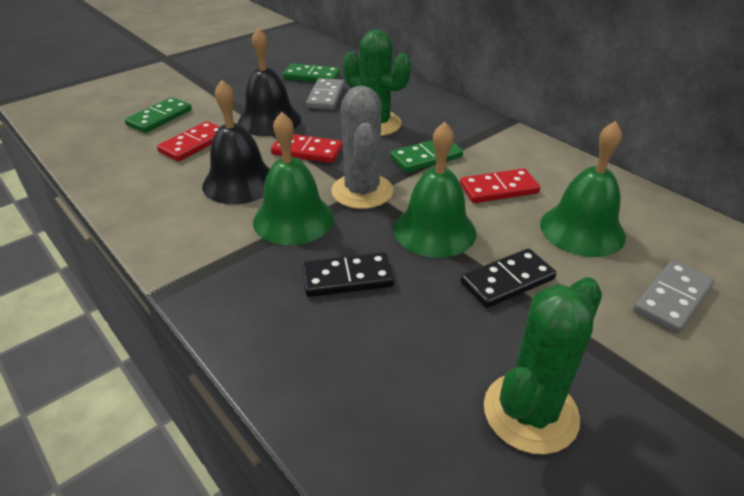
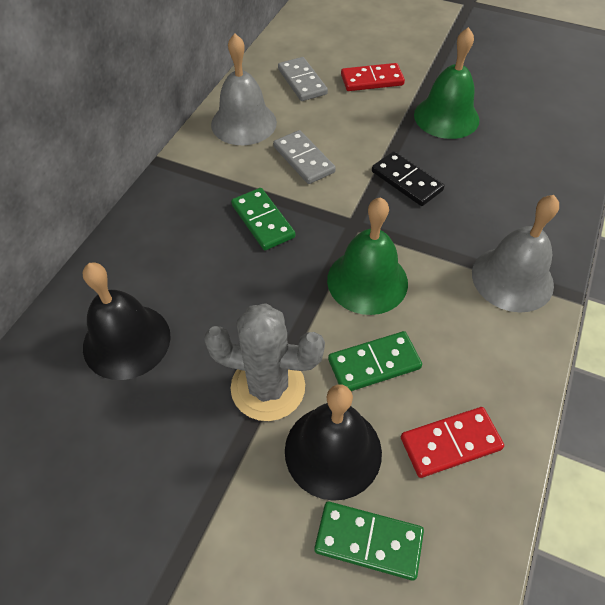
black domino: [302,252,395,297] [461,248,556,308] = 2 -> [372,151,444,206] = 1
green bell: [253,112,334,245] [394,122,477,258] [540,121,626,257] = 3 -> [327,197,408,315] [414,27,479,139] = 2
green cactus: [343,30,411,136] [484,277,602,454] = 2 -> none = 0
grey bell: none = 0 -> [211,34,277,145] [472,195,559,313] = 2
red domino: [157,121,220,162] [271,134,343,163] [460,168,541,203] = 3 -> [341,63,405,91] [401,407,504,478] = 2

